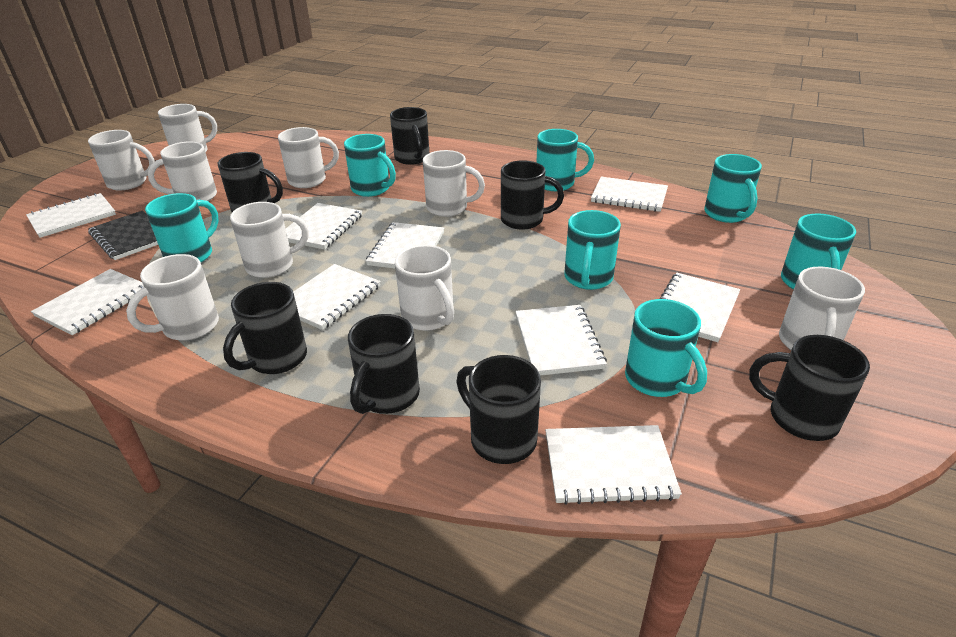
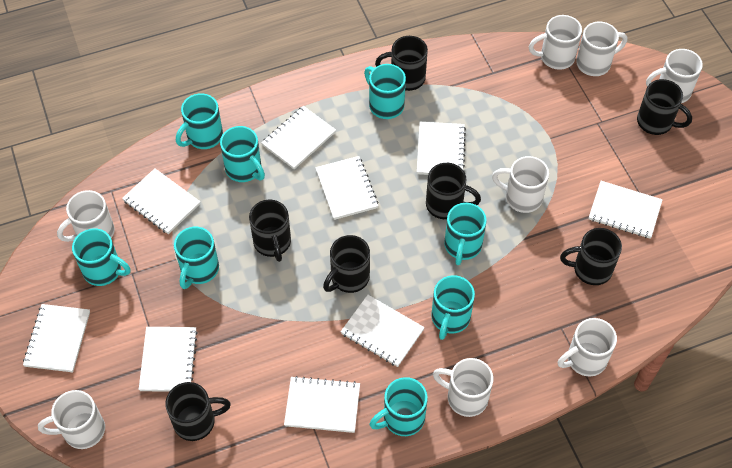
black notebook: [88,211,158,260] = 1 -> none = 0
turquoise mug: [145,193,219,262] [344,134,396,197] [536,129,594,191] [564,210,621,290] [625,299,707,397] [704,154,762,223] [781,214,856,290] = 7 -> [72,228,131,286] [174,227,219,289] [176,93,223,149] [220,126,265,182] [364,64,406,119] [370,377,428,436] [431,276,475,340] [444,203,487,265] = 8
white mug: [88,130,155,191] [126,254,219,341] [148,141,217,201] [158,104,217,152] [230,202,309,278] [278,127,339,188] [395,245,454,331] [423,150,485,217] [779,267,865,350] = 9 -> [38,390,105,449] [57,190,115,242] [433,358,493,417] [492,156,549,213] [529,15,582,70] [558,318,617,376] [576,22,627,76] [646,49,703,103] = 8

